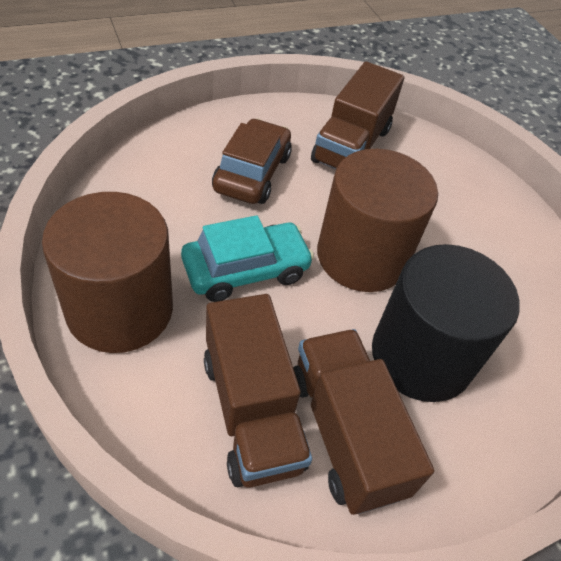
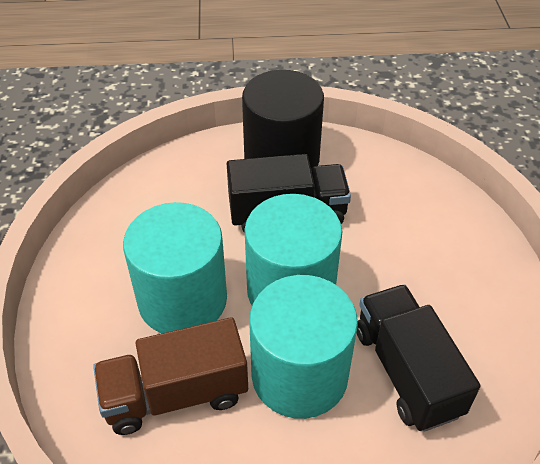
black truck: none = 0 -> [227,154,351,233] [357,284,480,432] = 2
brown car: [212,118,292,204] = 1 -> none = 0
brown cylinder: [42,192,173,353] [317,149,438,292] = 2 -> none = 0
brown truck: [204,294,312,487] [293,329,434,515] [311,61,404,170] = 3 -> [93,317,248,435] = 1
turquoise car: [181,215,314,302] = 1 -> none = 0
turquoise cylinder: none = 0 -> [123,202,227,333] [245,194,342,305] [249,275,358,419] = 3

